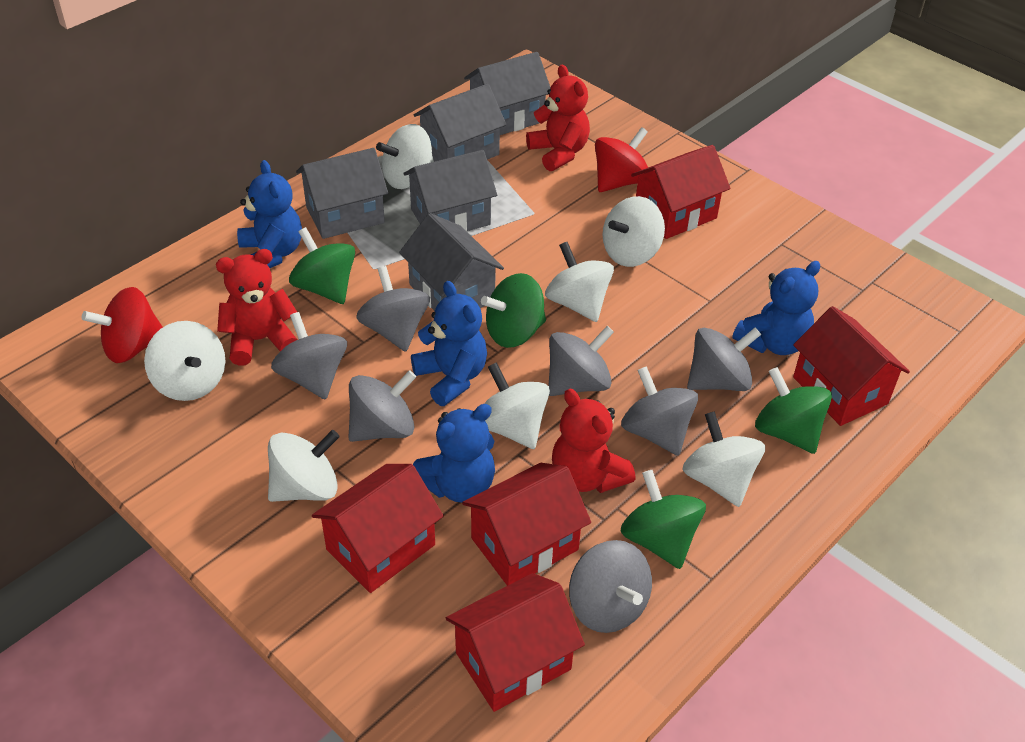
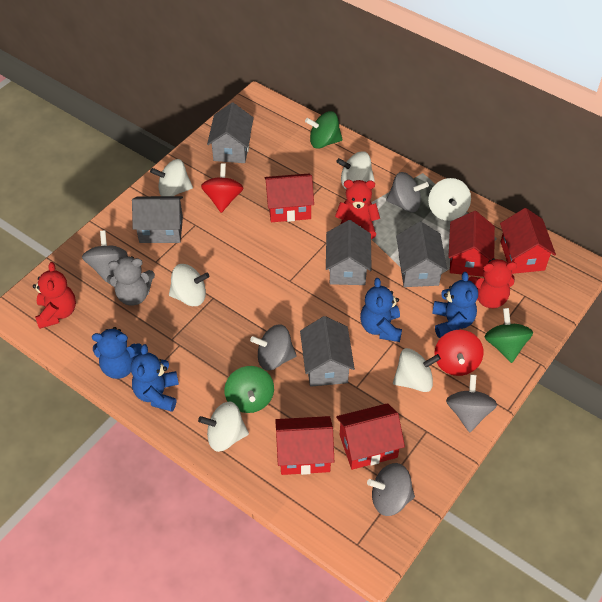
green spinning top: [289,227,355,304] [481,273,546,348] [621,470,706,569] [755,367,832,454] = 4 -> [224,366,274,413] [305,111,343,149] [485,308,533,363] = 3
grey spinning top: [271,312,347,400] [348,370,416,442] [356,266,430,352] [548,326,614,396] [569,540,652,633] [621,366,698,456] [687,327,761,391] = 7 -> [82,231,128,282] [250,324,297,370] [367,463,415,516] [386,172,429,213] [446,374,497,432] = 5
grey teddy bear: none = 0 -> [107,256,155,305] = 1
white spinning top: [144,321,226,401] [268,430,340,502] [376,124,434,189] [484,362,550,449] [545,242,614,322] [603,196,665,267] [682,411,765,507] = 7 -> [150,159,193,196] [169,264,209,306] [198,401,249,452] [336,151,375,189] [393,348,441,392] [428,178,471,221] = 6

